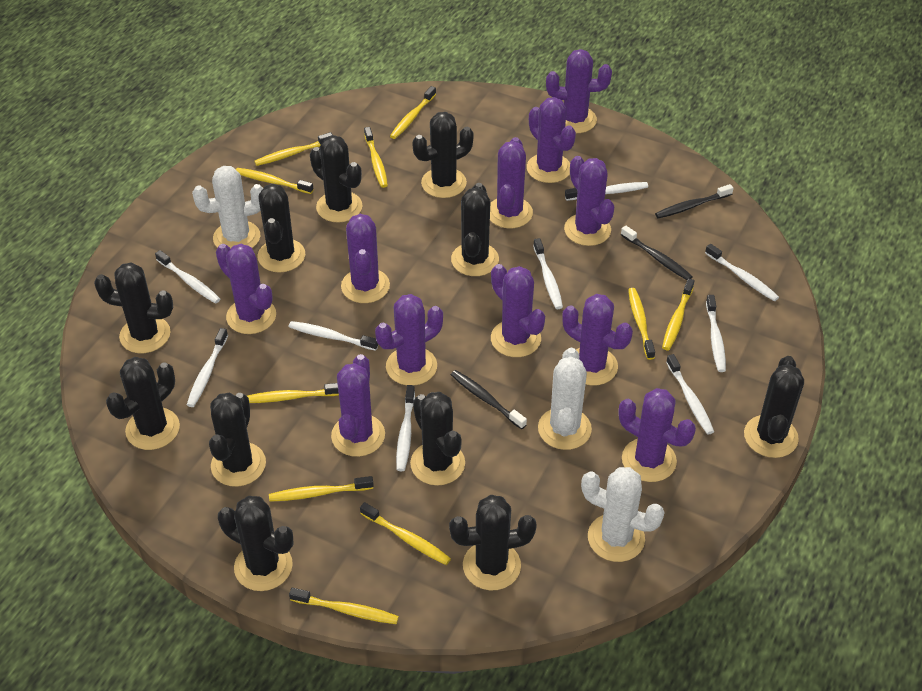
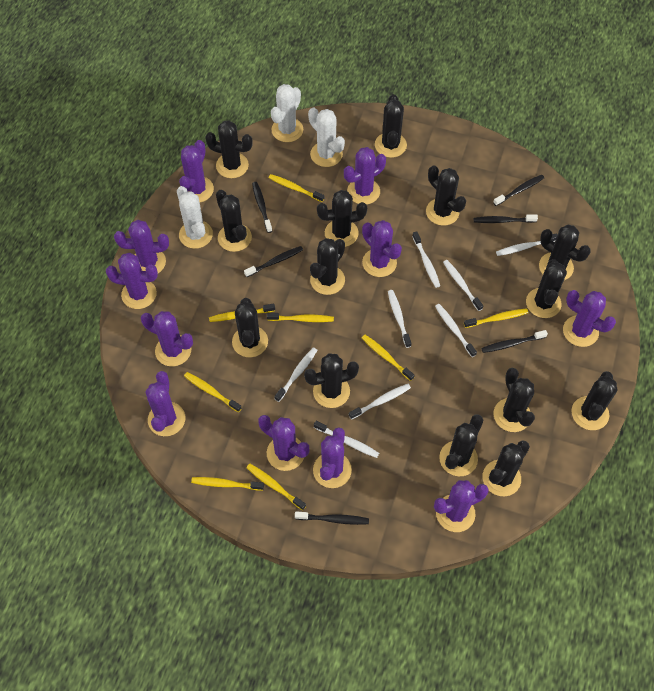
black cactus: [94,263,173,353] [106,357,180,450] [209,393,266,487] [218,496,293,591] [257,184,305,273] [310,135,363,223] [410,392,465,486] [413,112,474,198] [449,495,537,590] [451,183,499,276] [744,356,804,458] = 11 -> [205,120,253,178] [216,190,252,252] [232,298,268,357] [304,353,359,408] [310,238,345,295] [317,190,367,247] [375,94,407,158] [426,165,466,226] [439,414,483,476] [483,441,530,496] [494,368,535,432] [526,259,567,318] [539,225,591,280] [571,371,618,430] = 14
black toothbrush: [451,370,527,429] [621,225,693,280] [655,184,734,219] = 3 -> [244,246,303,277] [252,182,272,233] [295,511,369,525] [474,215,538,223] [481,330,548,353] [493,175,544,206] = 6
white toothbrush: [155,250,220,304] [187,328,228,407] [289,321,378,351] [396,385,415,471] [533,238,563,309] [565,182,648,201] [666,354,714,435] [705,244,779,301] [706,295,726,372] = 9 -> [274,347,317,402] [314,421,379,458] [349,384,411,420] [388,290,412,348] [412,231,440,288] [435,304,477,357] [443,260,483,311] [496,233,557,256] = 8
yellow toothbrush: [236,168,314,194] [247,383,339,403] [254,132,333,166] [269,476,374,502] [289,588,399,624] [360,502,451,565] [364,127,388,188] [390,86,436,139] [628,288,655,360] [662,278,695,350] = 10 -> [184,372,242,412] [191,477,264,490] [209,304,275,322] [246,464,306,510] [267,313,334,322] [269,174,324,202] [362,335,415,381] [464,308,528,328] = 8

